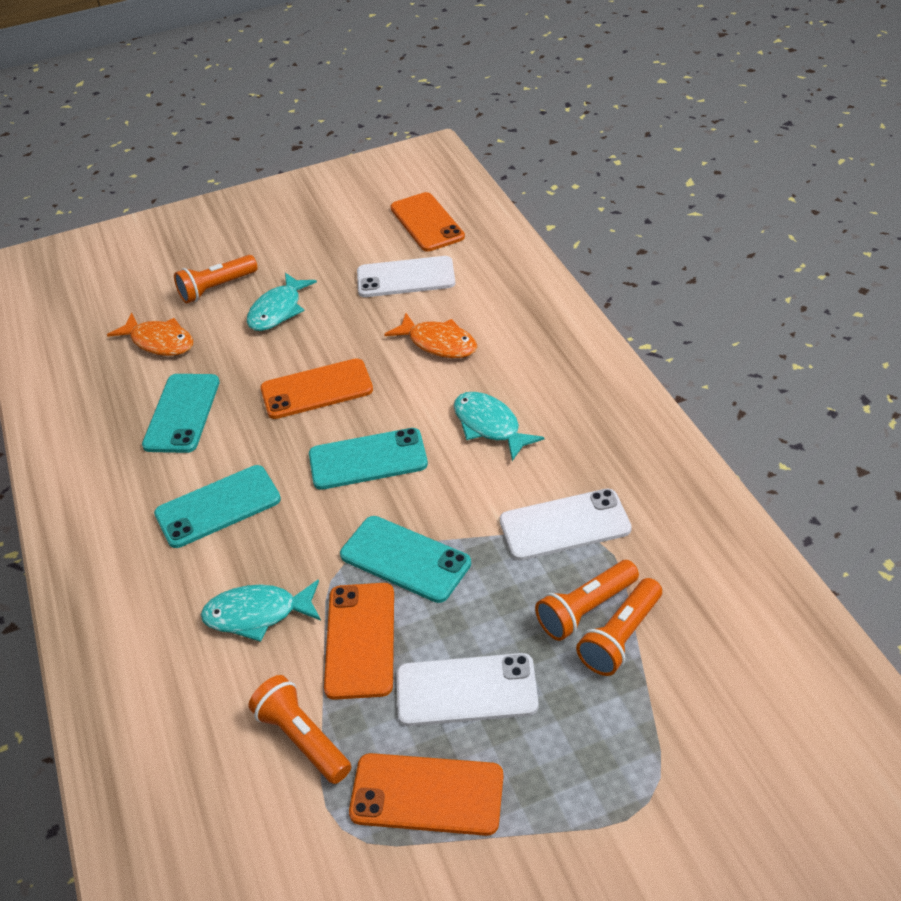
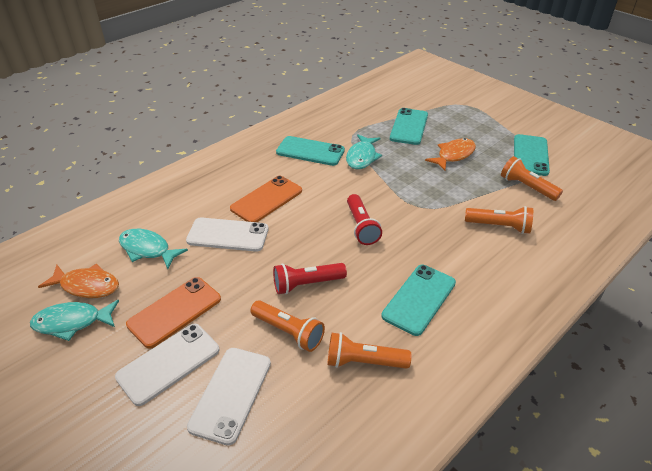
orange phone: [260,358,373,419] [324,583,394,700] [349,753,504,836] [391,192,465,252] = 4 -> [126,277,221,349] [230,176,302,222] = 2
red flashlight: none = 0 -> [273,263,347,294] [347,194,382,245] = 2

